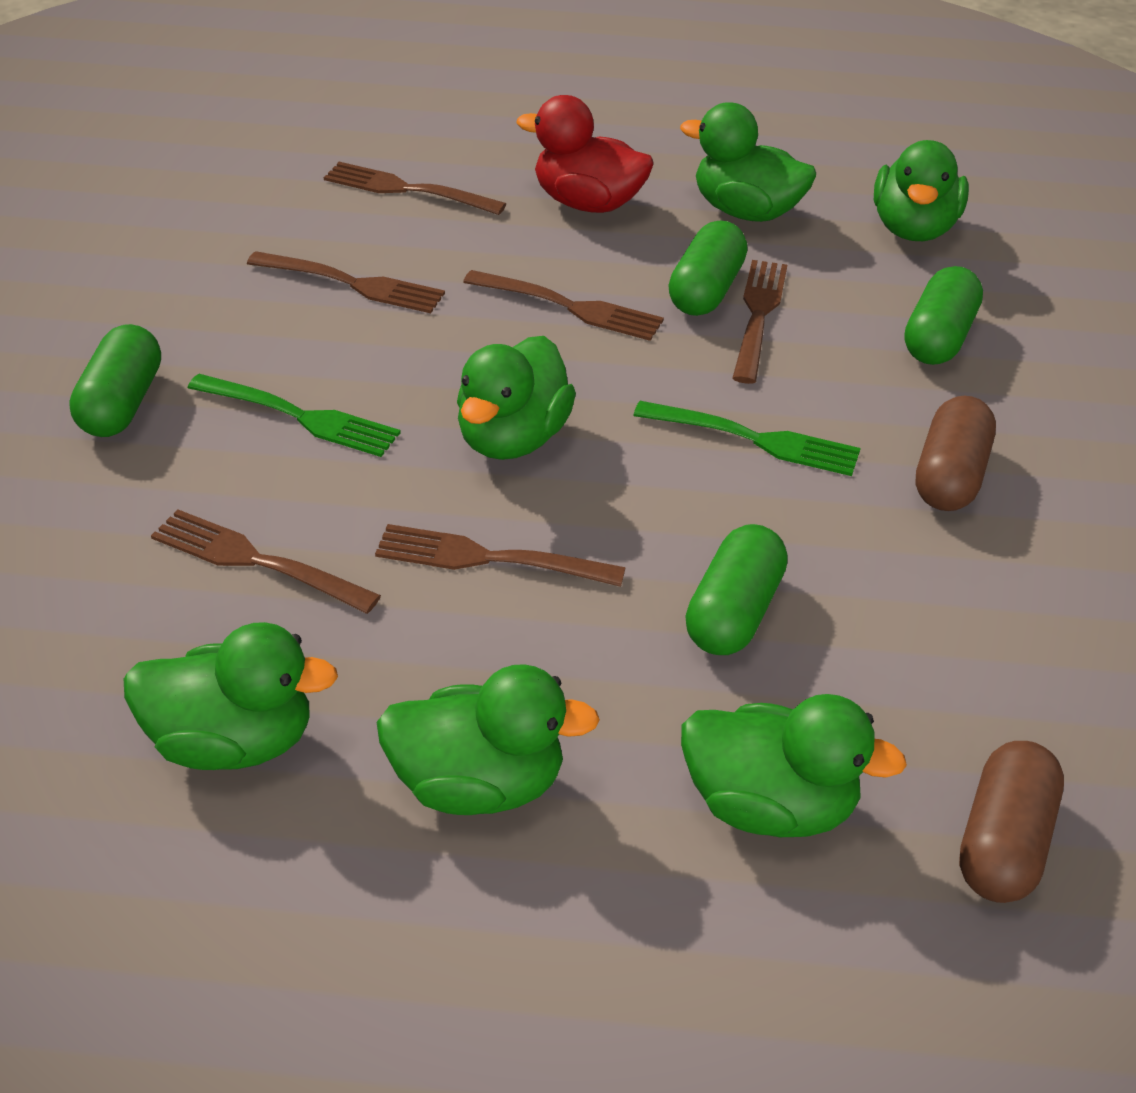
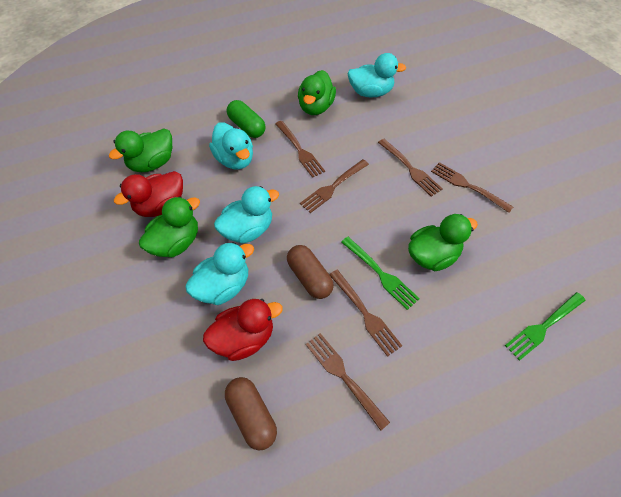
green capsule: [69,324,161,437] [668,221,747,316] [685,524,788,655] [904,266,983,365] = 4 -> [227,100,266,138] = 1
green duck: [124,622,338,770] [377,664,600,815] [457,336,576,460] [680,102,816,222] [681,694,907,837] [874,140,969,241] = 6 -> [109,128,172,172] [139,196,200,257] [298,70,336,115] [408,214,478,271] = 4
red duck: [517,95,654,213] = 1 -> [114,171,183,217] [203,299,283,361] = 2
turquoise duck: none = 0 -> [185,242,254,305] [209,122,253,170] [214,186,279,244] [347,53,406,98] = 4

